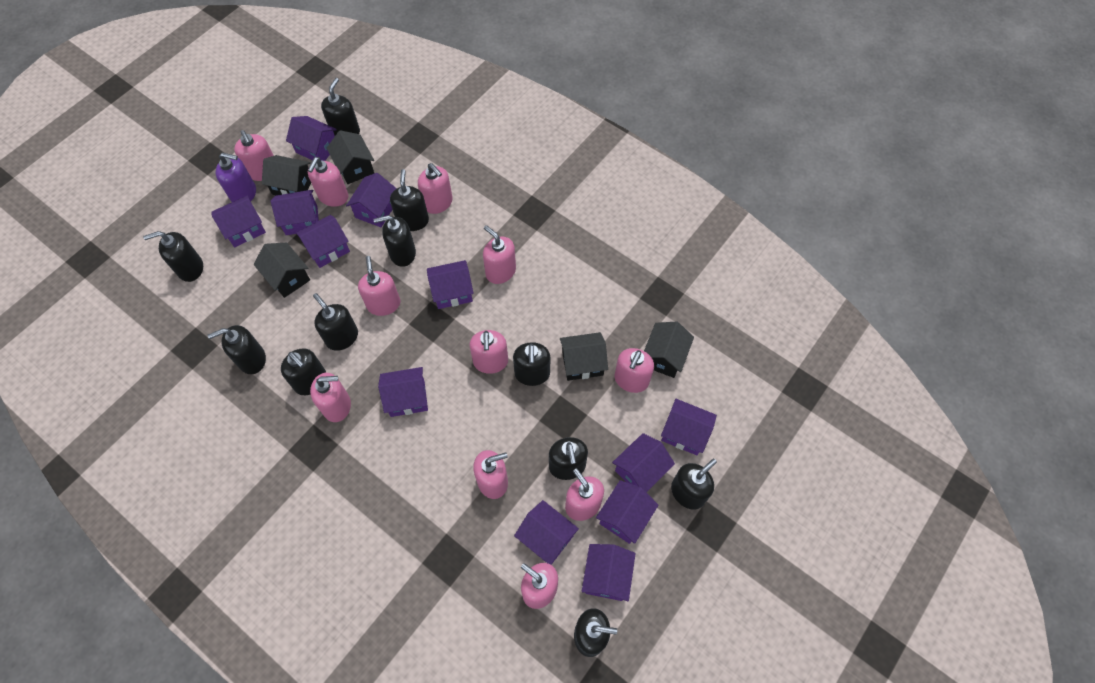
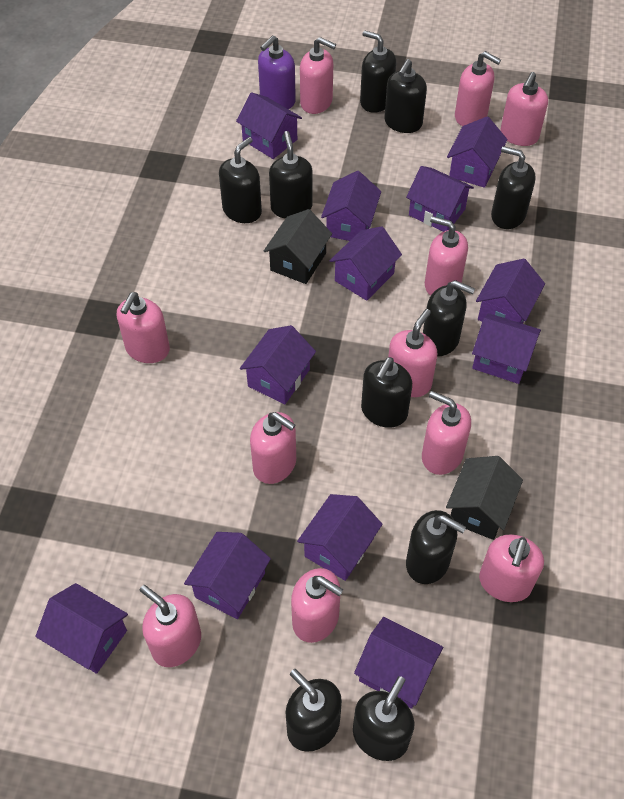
black house: [254,243,310,298] [262,155,311,195] [327,130,374,184] [560,332,608,381] [644,322,694,378] = 5 -> [264,209,332,284] [446,456,523,540] = 2
black soap dispenser: [143,231,203,282] [207,325,266,374] [281,348,326,395] [313,293,358,351] [321,78,360,136] [374,215,416,267] [390,169,429,231] [513,342,550,386] [549,437,588,480] [574,608,617,657] [671,459,717,510] = 11 -> [219,137,262,223] [269,131,313,219] [285,669,342,752] [353,676,414,761] [360,30,396,113] [361,357,412,428] [384,59,427,133] [406,510,466,584] [423,280,475,356] [491,146,536,229] = 10

